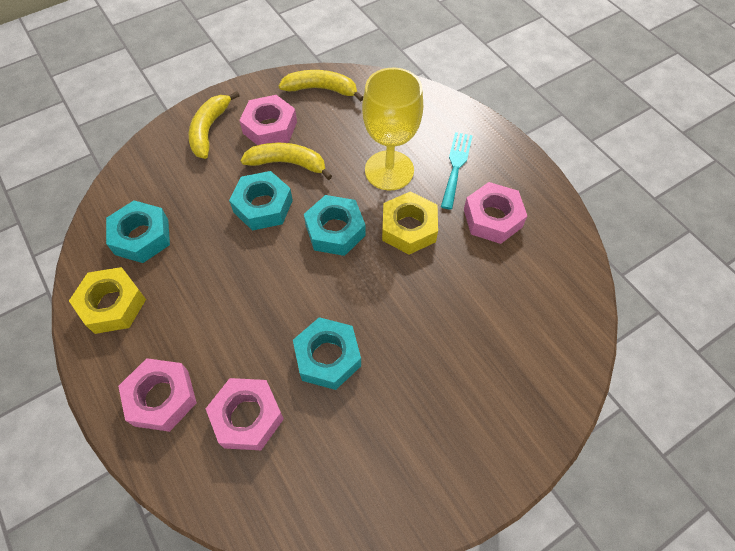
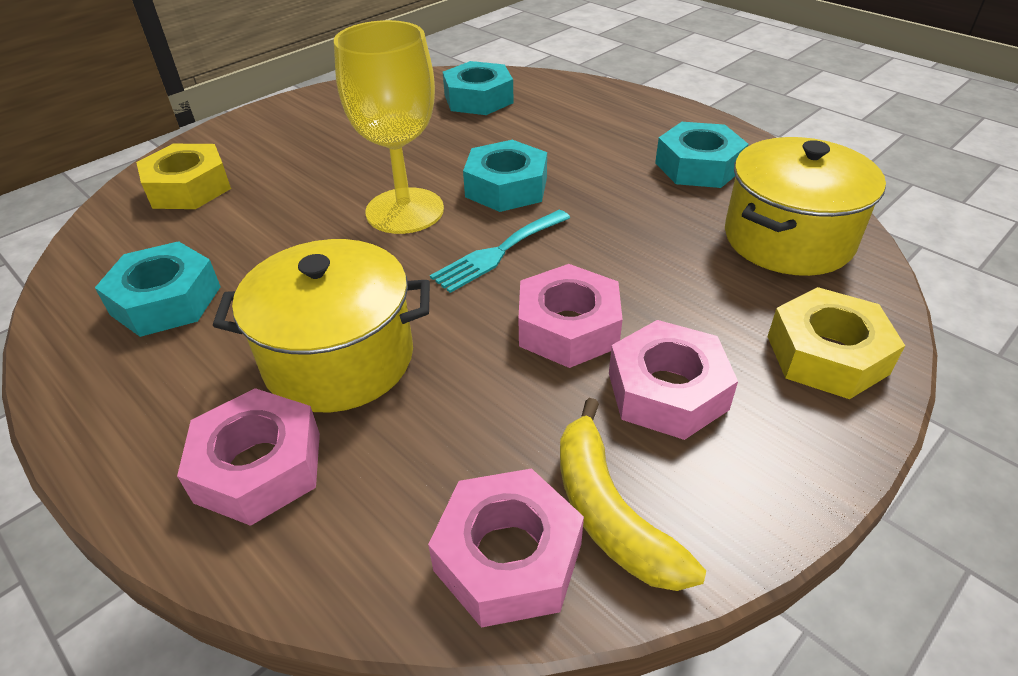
yellow banana: [189,91,240,159] [240,143,332,180] [279,70,363,101] = 3 -> [560,398,706,591] = 1
yellow pot: none = 0 -> [213,239,430,412] [725,137,886,276] = 2

